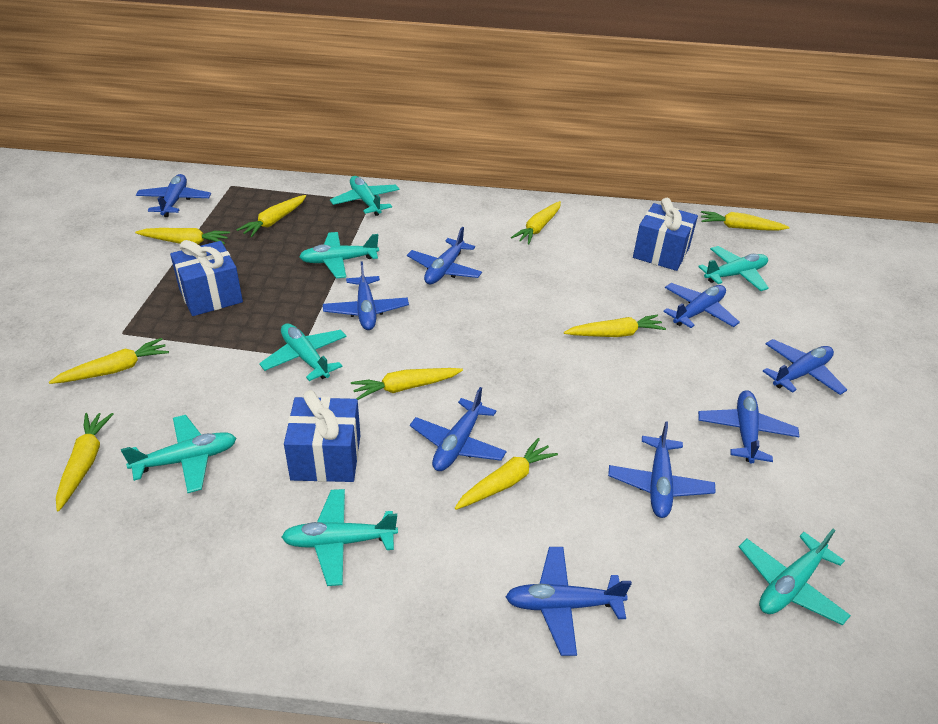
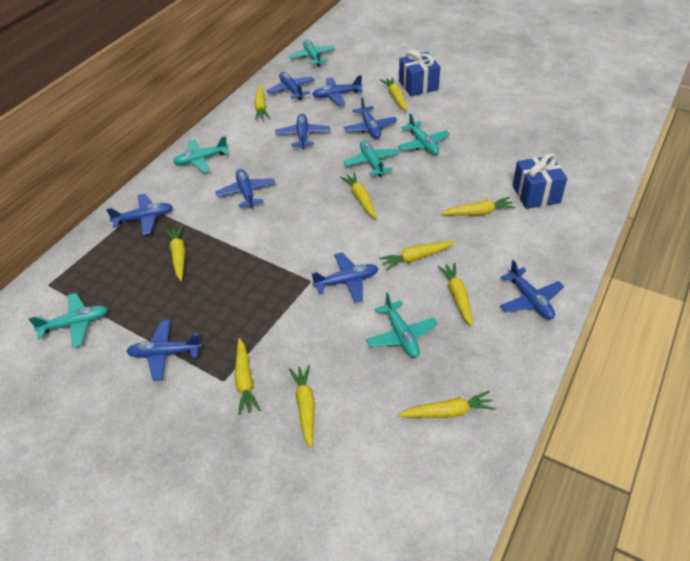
blue gift: [170,240,243,316] [284,390,360,482] [633,198,698,271] = 3 -> [399,50,440,96] [512,153,567,209] = 2
turquoise plane: [121,415,236,493] [259,324,347,381] [282,489,398,586] [299,232,379,278] [330,176,399,216] [698,246,769,291] [739,529,851,625] = 7 -> [28,293,108,348] [173,136,229,173] [289,40,336,66] [343,140,400,177] [366,292,438,358] [398,113,450,155] = 6
yellow carrot: [49,338,169,384] [56,413,114,511] [135,228,230,245] [236,195,306,237] [351,368,463,400] [455,438,558,510] [511,201,561,245] [564,315,666,337] [701,211,790,231] = 9 -> [165,225,185,281] [234,338,260,415] [254,85,270,120] [289,365,315,449] [340,172,377,218] [379,241,455,270] [380,77,408,111] [398,391,496,418] [437,263,473,327] [440,197,516,215] = 10

